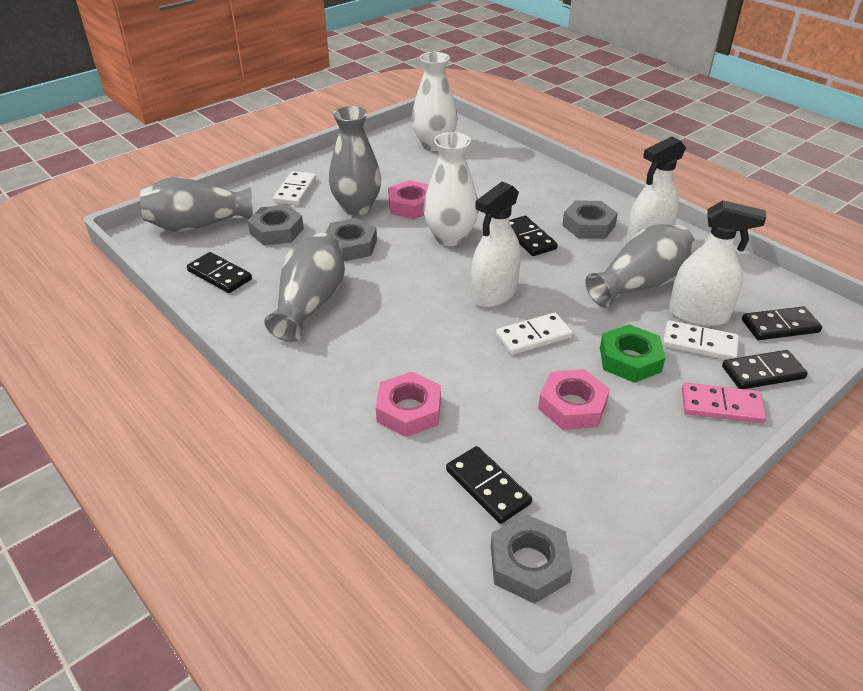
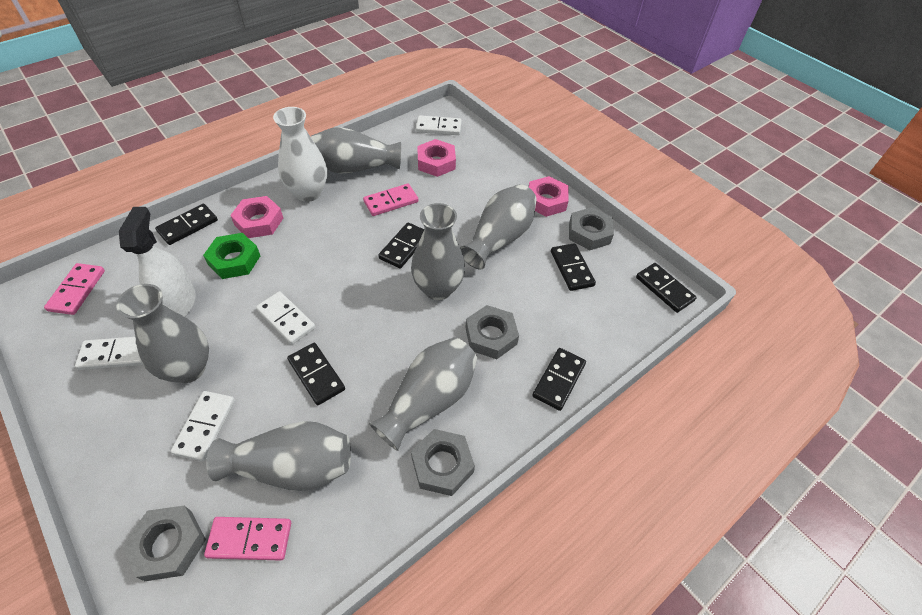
black domino: [187,252,252,293] [446,446,532,524] [509,216,558,256] [722,350,808,389] [742,306,822,340] = 5 -> [155,204,218,245] [287,343,345,405] [378,222,424,269] [532,348,586,411] [551,243,596,291] [636,263,697,313] = 6
grey vase: [140,177,253,232] [264,233,345,342] [329,106,381,216] [585,225,695,308] = 4 -> [116,284,209,383] [206,421,351,491] [311,127,401,173] [369,337,477,451] [411,203,465,300] [460,184,537,270] = 6
pink domino: [682,383,766,423] = 1 -> [44,263,105,315] [204,517,291,561] [363,184,418,216] = 3
white domino: [273,171,316,205] [496,313,572,355] [663,320,739,360] = 3 -> [75,337,143,370] [171,391,235,461] [256,291,315,345] [416,115,462,135] = 4
white spray bottle: [471,181,521,308] [625,137,686,245] [669,200,766,326] = 3 -> [119,207,196,317] = 1
white vase: [412,52,458,151] [423,132,479,246] = 2 -> [273,107,327,202] = 1

